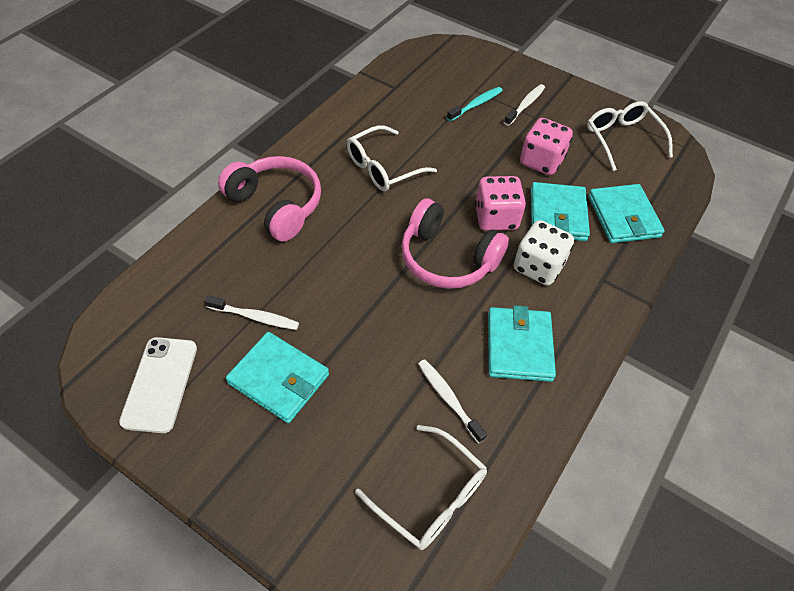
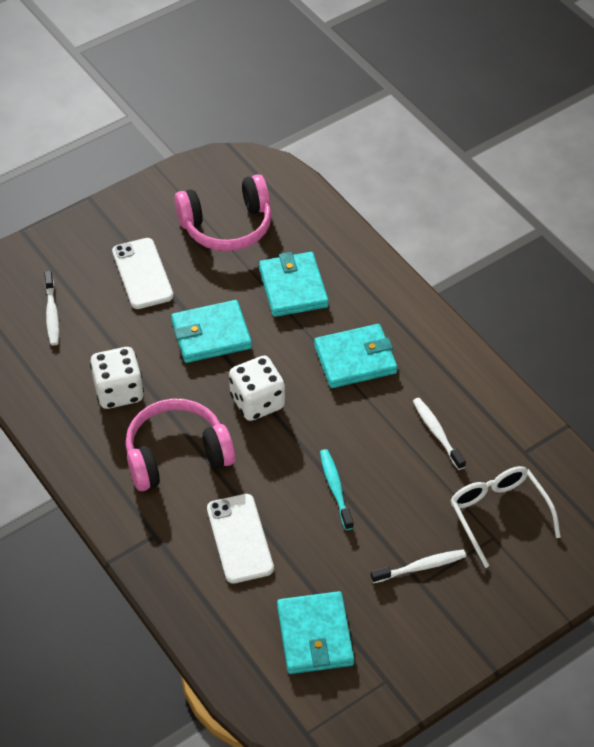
pink dice: [475,176,526,231] [520,118,573,175] = 2 -> none = 0
white dice: [514,220,574,286] = 1 -> [90,347,144,409] [229,356,285,421] = 2
white glasses: [346,125,437,191] [355,425,487,550] [587,101,673,171] = 3 -> [450,466,561,568] = 1
white phone: [119,337,197,433] = 1 -> [112,238,174,309] [207,494,274,584] = 2

